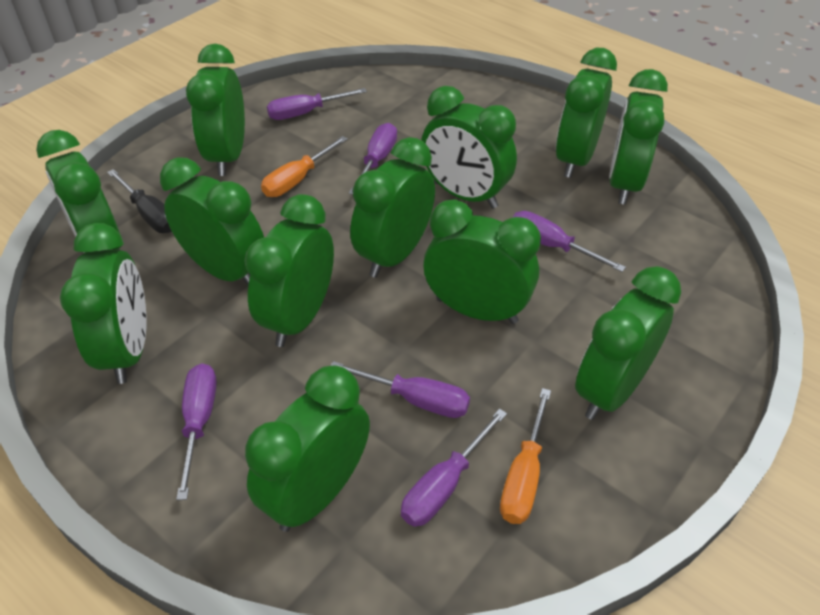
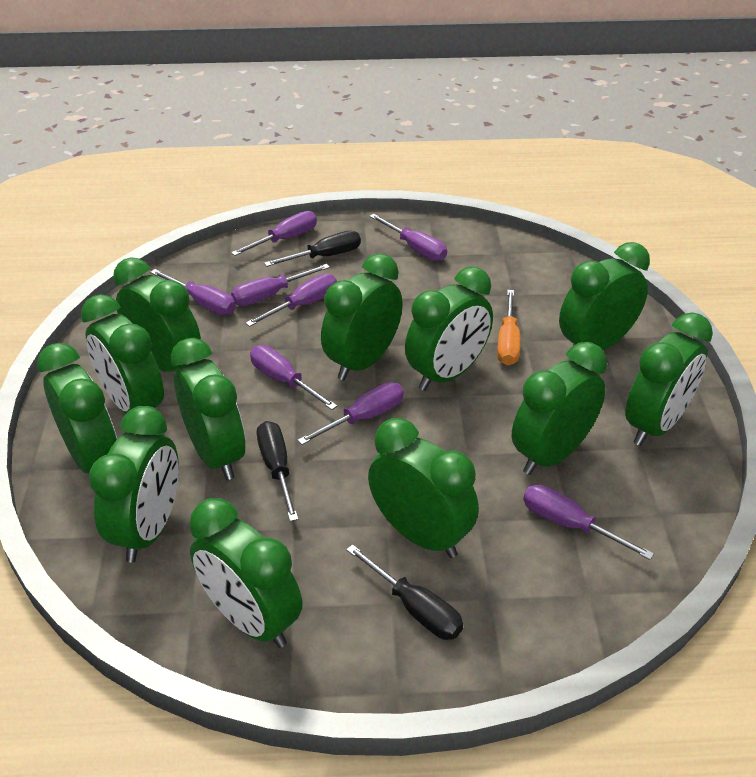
black screwdriver: [107,169,172,233] = 1 -> [257,421,298,521] [264,231,361,267] [346,544,463,640] = 3
orange screwdriver: [261,136,347,197] [500,388,551,524] = 2 -> [497,290,520,366] = 1
purple screwdriver: [176,363,217,500] [267,88,367,120] [331,361,470,418] [349,123,397,195] [401,408,507,527] [512,211,626,272] = 6 -> [150,269,236,315] [231,211,317,256] [231,264,330,306] [246,274,337,327] [250,345,337,410] [297,382,404,445] [369,214,447,261] [523,485,654,560] = 8

